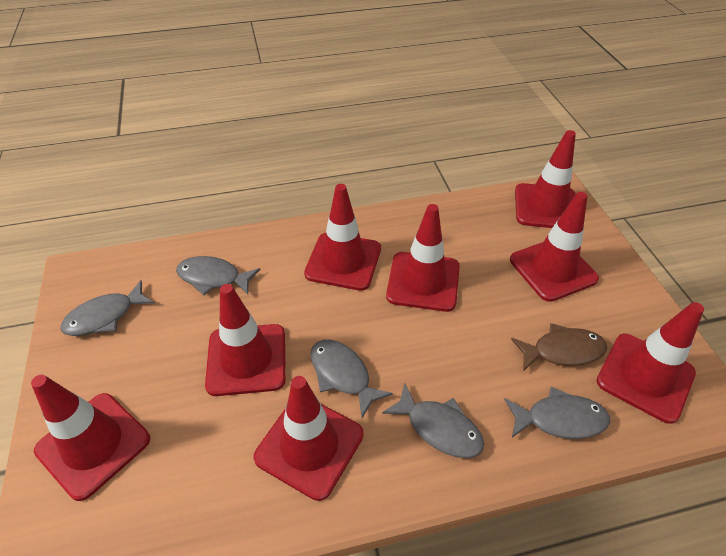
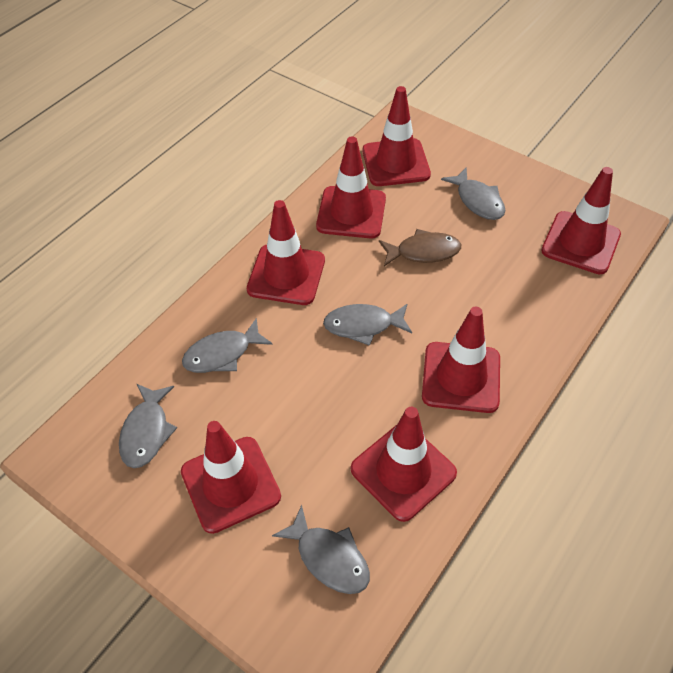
red traffic cone: [31,375,150,501] [205,284,286,396] [253,376,363,501] [304,184,381,291] [386,204,460,312] [510,192,599,302] [515,130,576,228] [596,302,704,424] = 8 -> [181,421,281,534] [247,200,325,305] [316,136,386,238] [351,407,457,522] [363,86,431,186] [422,307,500,413] [541,167,621,275] = 7

